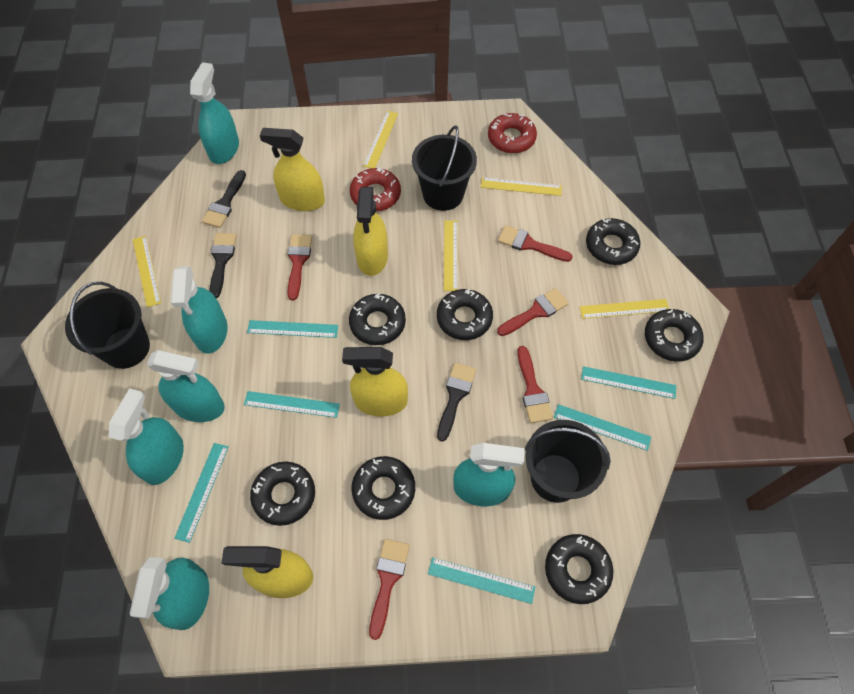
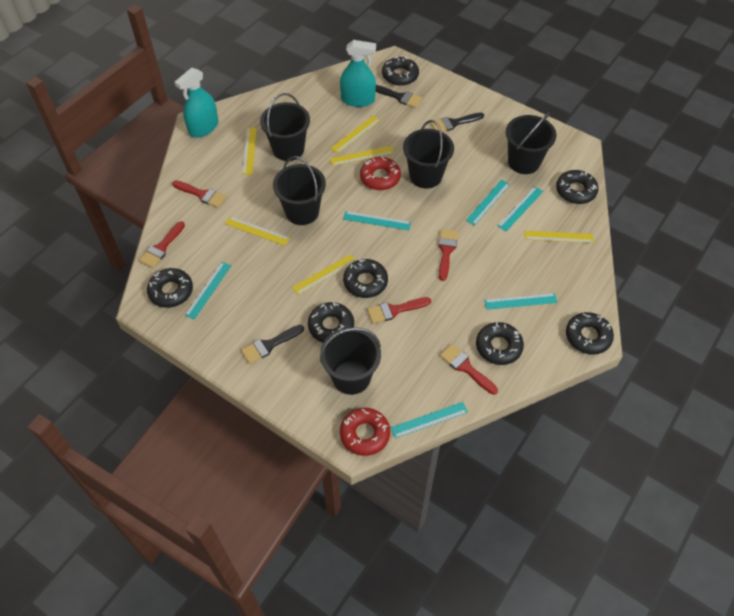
black bucket: [65,282,150,369] [412,125,477,211] [525,420,610,503] = 3 -> [260,93,310,161] [273,156,326,225] [320,327,381,395] [403,120,454,189] [506,112,557,174] = 5
turquoise spray bottle: [108,388,184,485] [130,557,209,630] [147,350,225,422] [171,266,227,354] [190,62,239,164] [453,443,525,506] = 6 -> [175,68,218,137] [340,40,376,107] = 2
yellow ruler: [133,236,161,307] [363,111,398,168] [444,220,458,291] [481,177,562,196] [580,299,669,319] = 5 -> [225,216,290,246] [242,128,257,175] [292,254,356,295] [330,116,380,154] [330,146,394,166] [524,231,594,243] = 6
yellow spray bottle: [221,546,313,598] [260,128,325,211] [342,347,408,416] [353,187,388,276] = 4 -> none = 0

